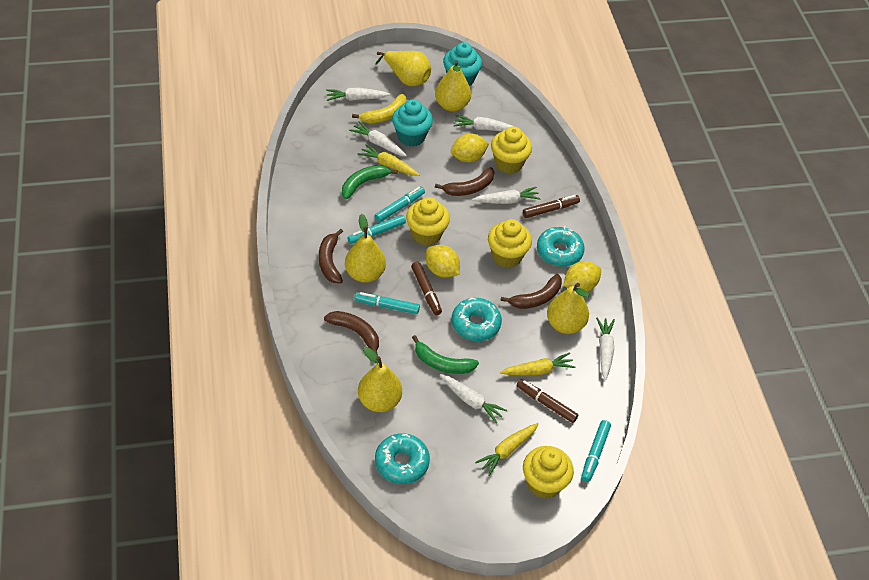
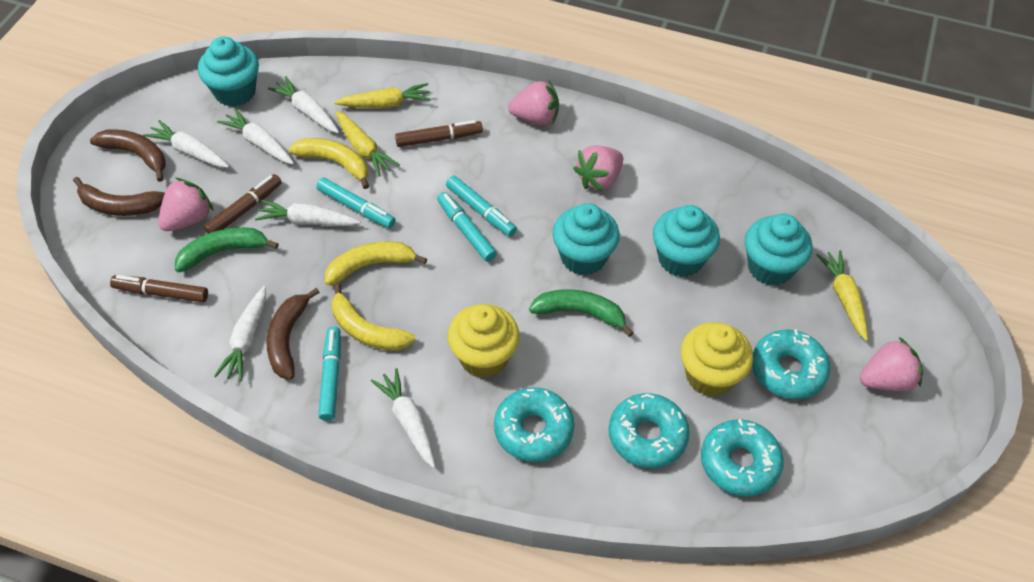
brown banana: [319,229,343,283] [324,311,379,356] [435,167,495,196] [500,274,562,309] = 4 -> [73,177,165,216] [90,129,166,182] [266,288,320,379] = 3
pink strawberry: none = 0 -> [158,178,214,231] [508,80,559,125] [573,145,623,192] [860,337,923,391] = 4
turquoise cupcake: [392,99,433,146] [443,42,482,86] = 2 -> [198,36,259,107] [552,203,620,275] [653,205,720,277] [745,214,813,286] = 4
turquoise donut: [375,433,430,484] [452,298,502,341] [537,226,585,267] = 3 -> [494,387,574,462] [609,393,690,468] [701,419,784,496] [752,329,830,399] = 4
yellow banana: [352,94,406,123] = 1 -> [289,138,369,189] [325,241,427,286] [332,283,415,351] = 3
yellow cupcake: [406,197,450,246] [488,219,532,268] [491,126,532,174] [523,446,574,499] = 4 -> [448,304,520,378] [681,322,753,397] = 2
yellow lemon: [426,245,460,277] [451,133,489,162] [564,261,601,292] = 3 -> none = 0
yellow pear: [345,214,386,283] [358,347,402,412] [375,51,431,86] [435,60,471,111] [547,283,589,334] = 5 -> none = 0

